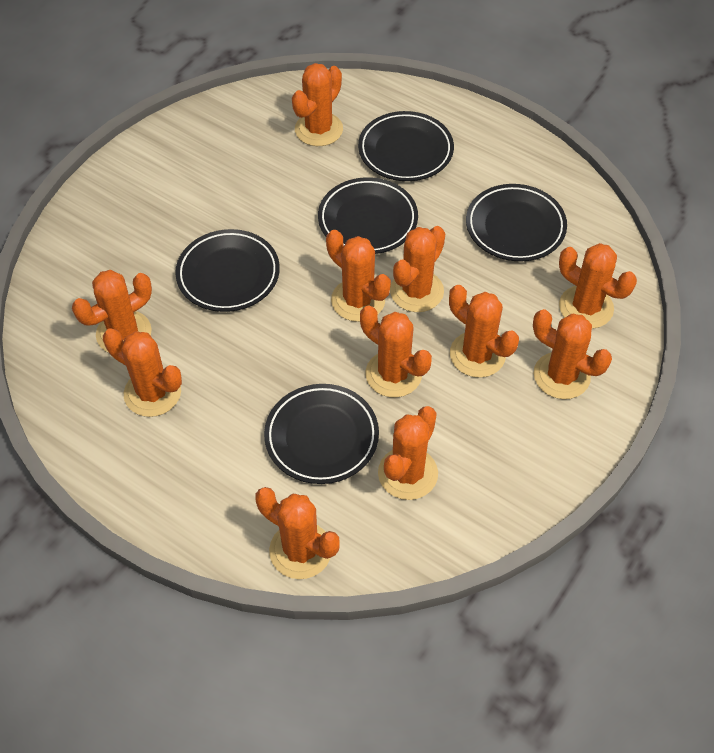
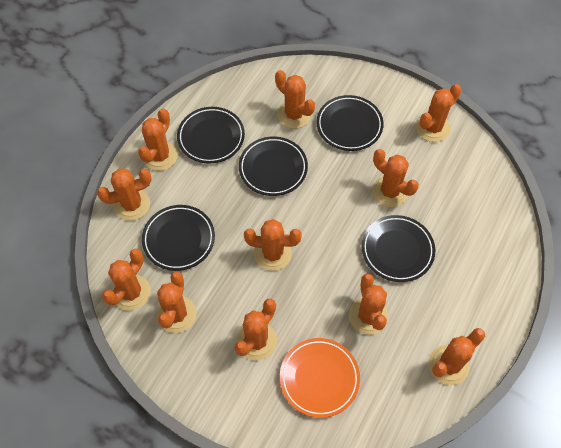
orange plate: none = 0 -> [280,338,360,418] = 1

